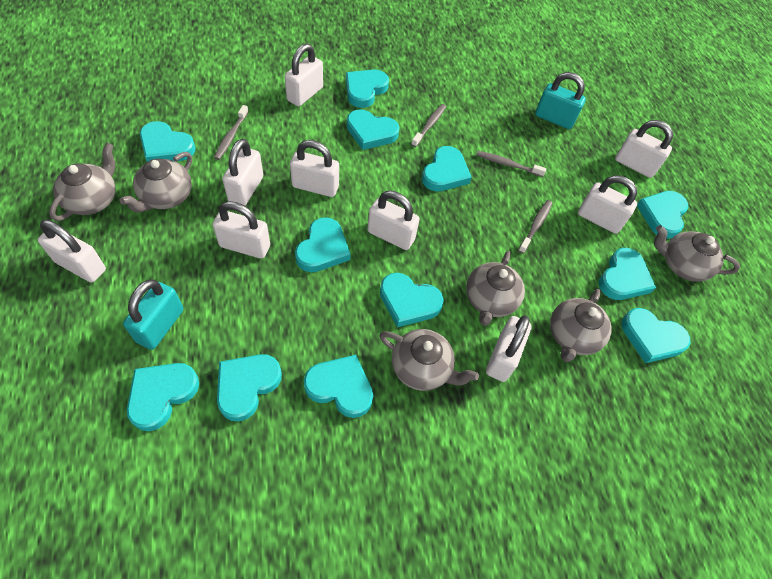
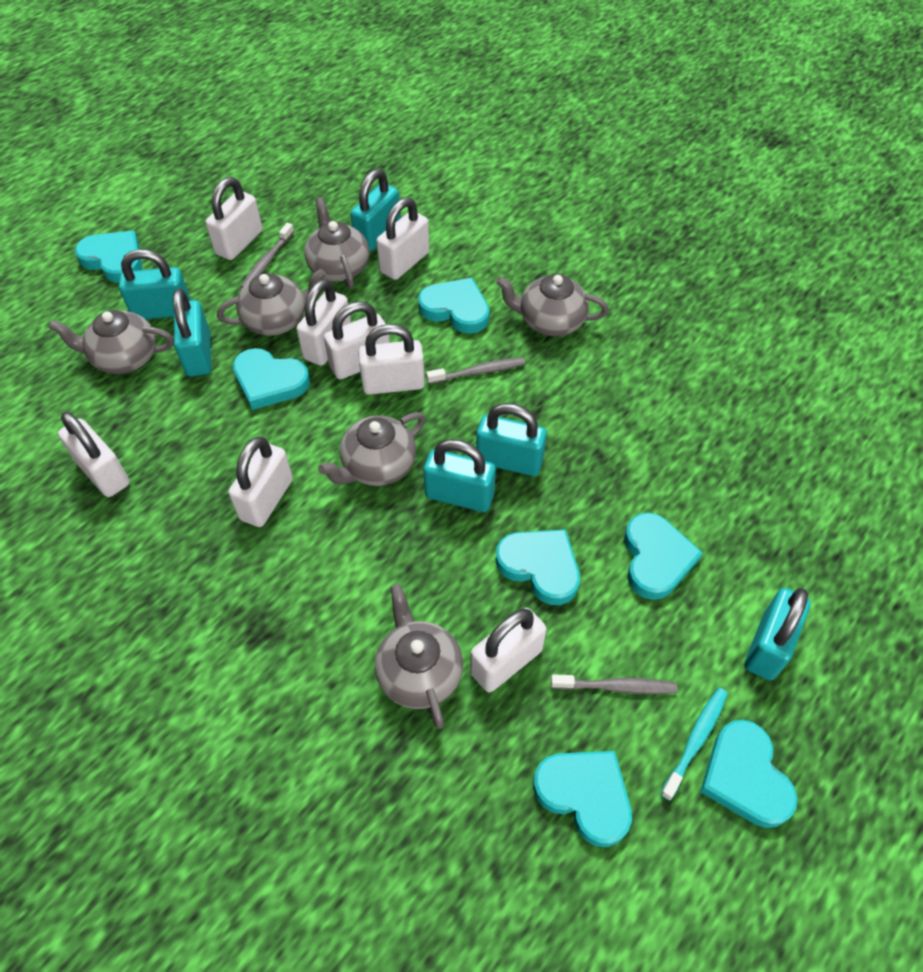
grey toothbrush: [214,105,249,160] [411,104,446,147] [476,151,546,177] [518,200,552,253] = 4 -> [241,223,294,288] [426,357,525,384] [551,674,677,694] = 3
turquoise heart: [127,363,199,431] [140,121,196,162] [217,354,282,421] [295,217,351,272] [304,355,373,418] [346,69,389,108] [347,109,400,150] [380,273,444,327] [422,146,472,191] [599,248,656,300] [622,308,690,363] [637,191,688,239] = 12 -> [75,231,142,283] [233,348,310,410] [418,278,490,334] [496,529,580,605] [533,751,632,847] [624,513,703,600] [700,720,798,828] = 7
turquoise padlock: [123,279,184,350] [535,72,586,129] = 2 -> [119,249,191,319] [173,289,211,377] [350,169,401,251] [423,439,496,512] [476,403,547,476] [745,588,811,680] = 6
turquoise toothbrush: none = 0 -> [660,688,728,801] = 1
white padlock: [38,220,106,283] [213,201,270,259] [222,139,263,206] [285,44,323,106] [290,140,339,197] [367,191,420,250] [486,315,532,382] [578,176,638,234] [615,120,673,178] = 9 -> [58,412,130,497] [206,177,263,260] [228,436,293,527] [296,279,351,366] [324,301,390,379] [358,324,425,395] [376,197,430,280] [470,608,547,692] = 8

